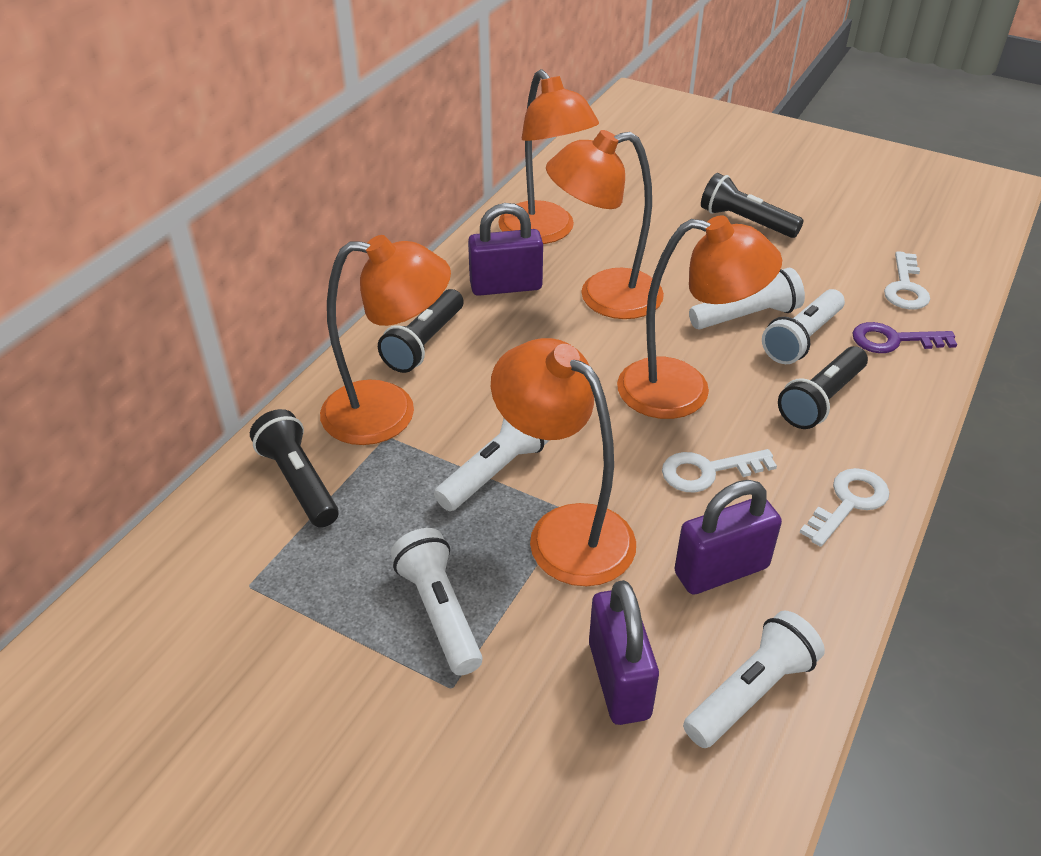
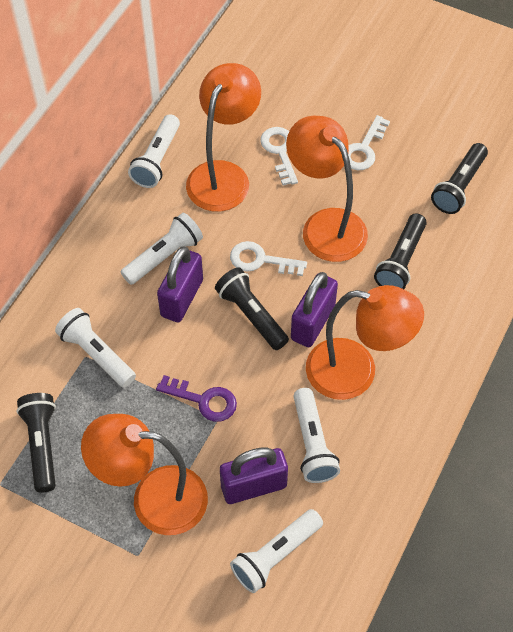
orange lamp: [320,235,451,445] [491,338,636,586] [498,69,599,244] [546,130,664,319] [617,216,782,419] = 5 -> [81,414,208,535] [186,63,261,212] [286,116,368,262] [306,285,424,400] = 4

